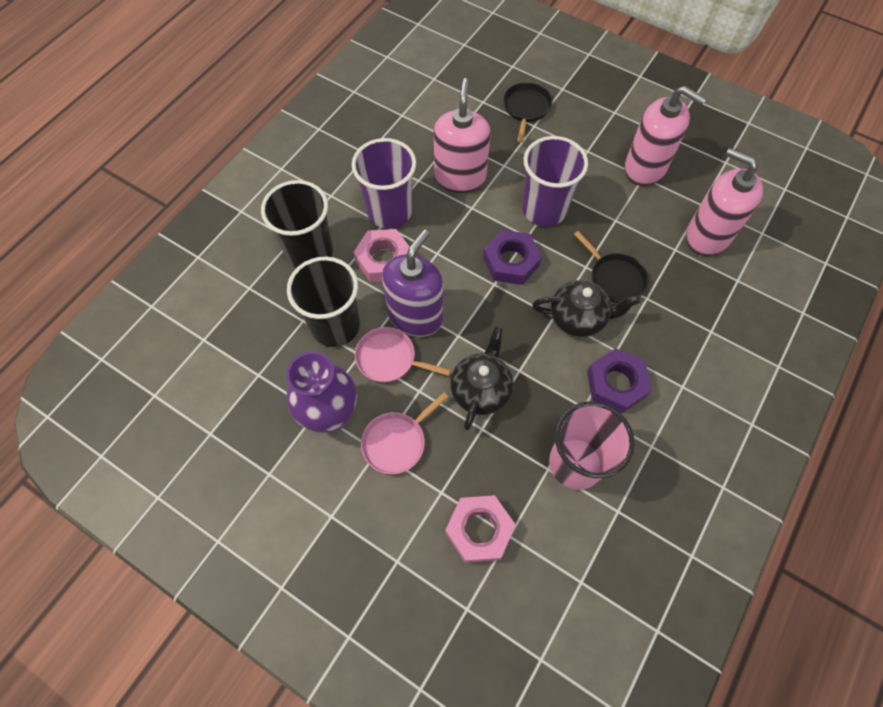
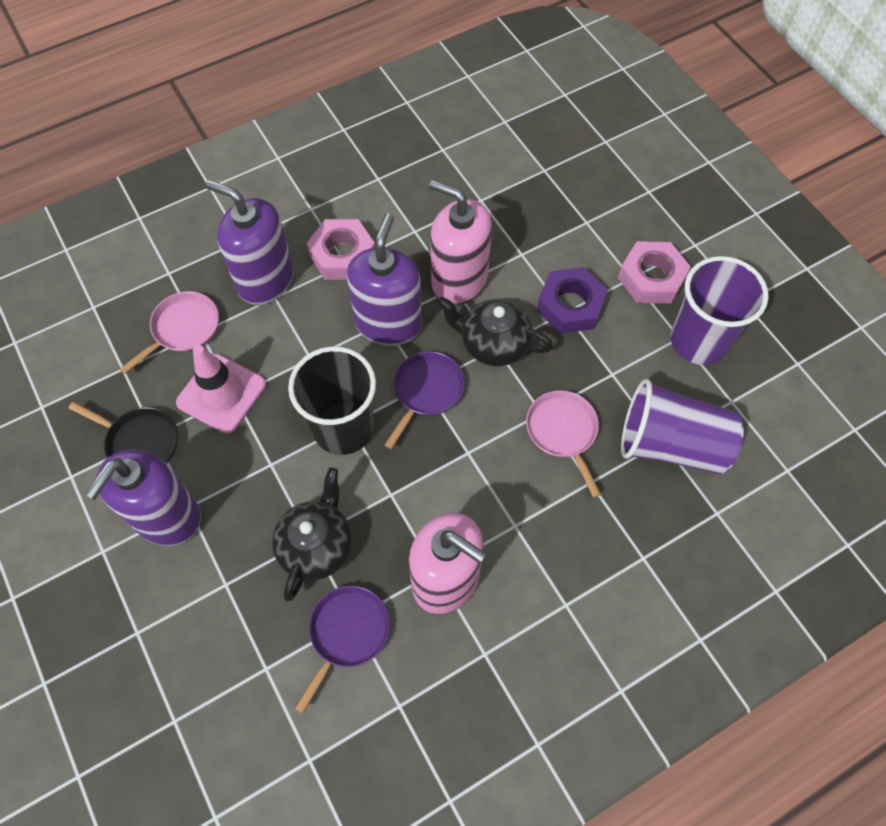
black cup: [261,180,333,268] [287,257,360,347] = 2 -> [288,346,376,455] = 1
black pan: [503,82,552,142] [574,231,649,303] = 2 -> [68,402,178,464] = 1
pink cup: [549,401,635,490] = 1 -> none = 0
pink soap dispenser: [434,78,491,193] [625,86,707,186] [686,148,763,256] = 3 -> [408,513,486,615] [429,180,492,305] = 2
pink traffic cone: none = 0 -> [176,345,266,434] = 1
purple nut: [483,230,542,285] [587,348,652,414] = 2 -> [537,267,608,334] = 1
purple pan: none = 0 -> [295,586,390,714] [385,351,465,449] = 2
purple soap dispenser: [382,229,443,337] = 1 -> [85,449,201,546] [206,180,294,305] [347,214,422,346] = 3
purple vase: [286,352,357,433] = 1 -> none = 0

